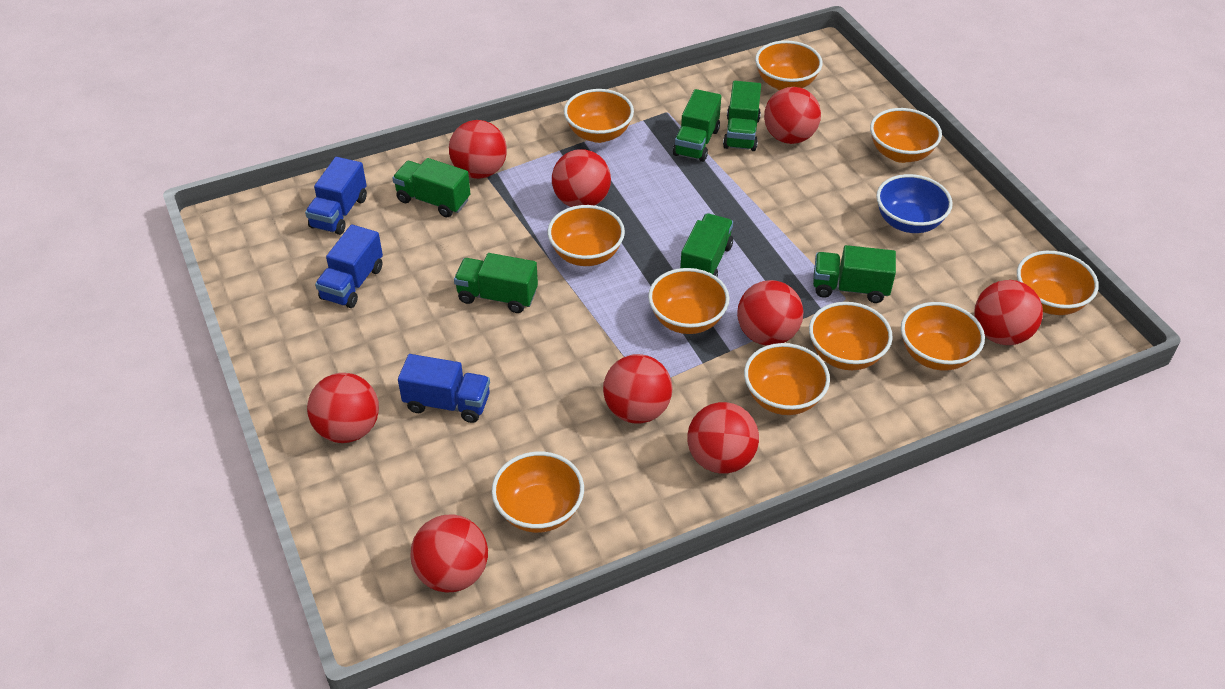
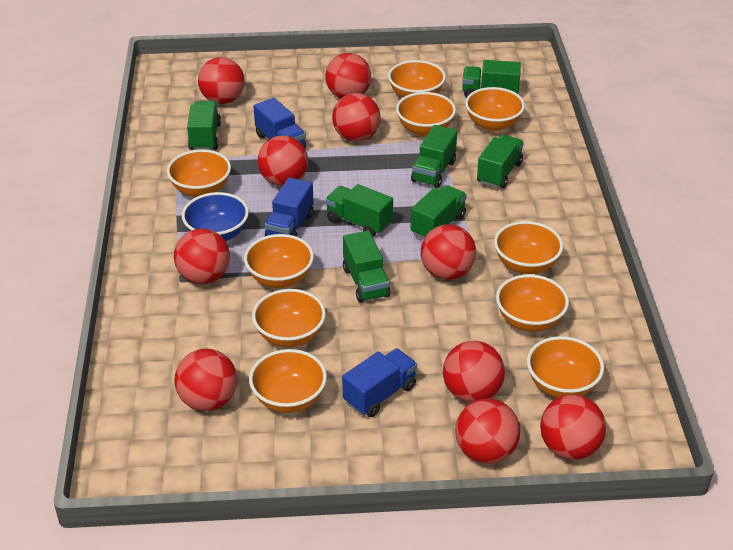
green truck: [392,158,471,217] [454,253,538,313] [673,89,721,162] [680,213,733,277] [723,81,761,151] [813,245,896,303] = 6 -> [187,101,221,150] [325,184,393,237] [343,230,391,303] [411,125,457,188] [411,185,467,239] [462,60,521,98] [477,135,524,188] = 7
red ball: [307,373,379,443] [410,515,488,592] [449,120,507,179] [552,149,611,207] [603,354,673,424] [687,402,759,473] [737,280,804,346] [764,87,821,144] [974,280,1043,345] = 9 -> [174,228,230,284] [174,349,237,411] [198,57,245,104] [258,135,308,186] [325,53,371,98] [332,93,380,142] [421,224,476,280] [443,341,505,403] [455,398,520,464] [540,394,606,460] = 10

